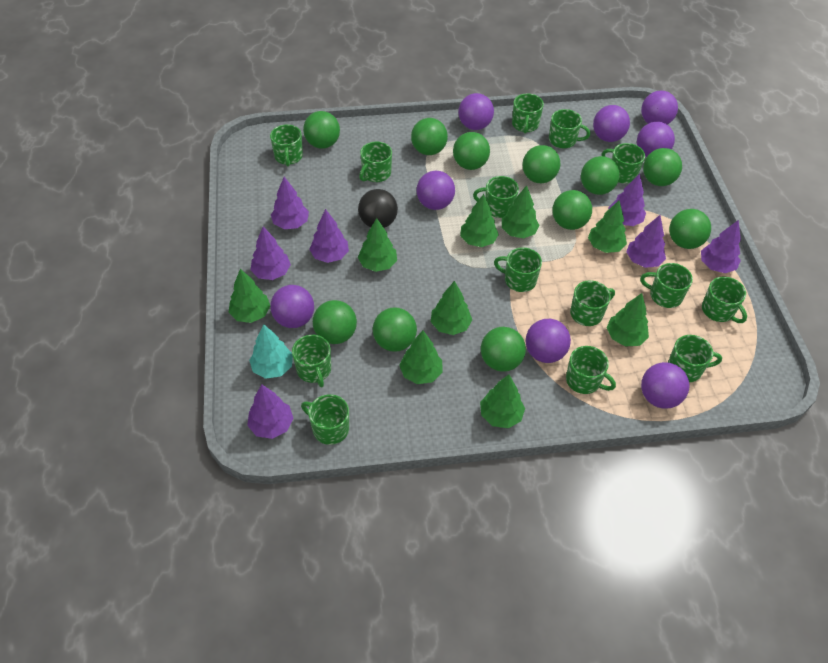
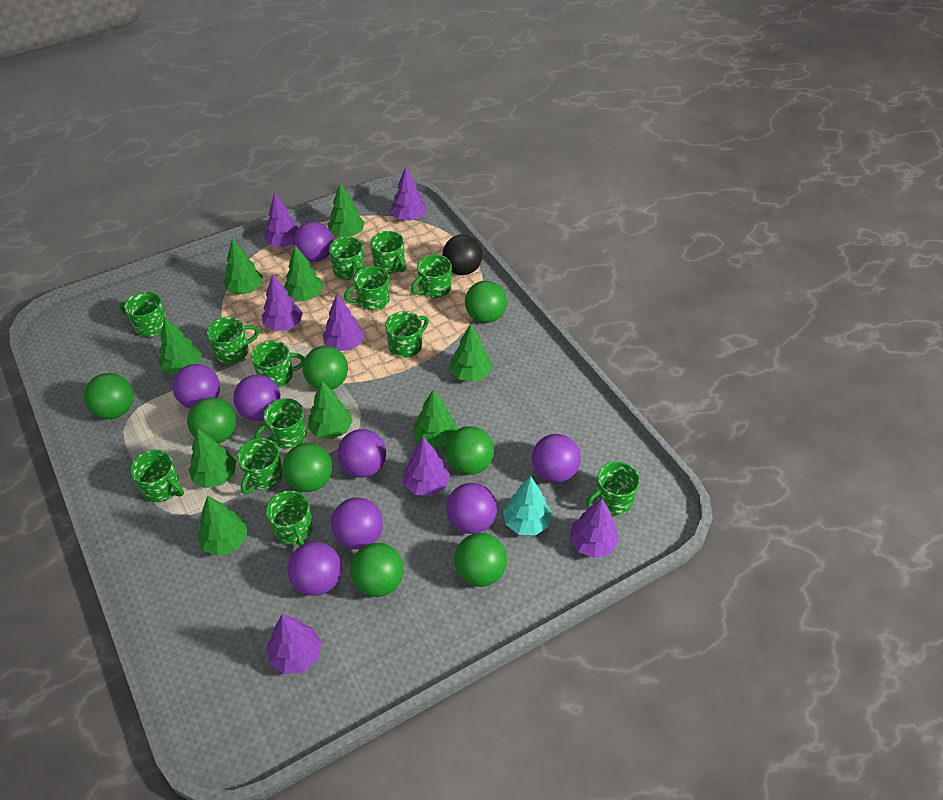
green ball: [303,111,340,149] [313,300,357,344] [373,307,417,352] [411,118,448,155] [453,132,490,170] [481,327,526,372] [522,145,560,183] [552,190,592,230] [581,156,620,195] [643,148,682,186] [669,209,711,249] = 11 -> [84,373,133,419] [187,397,236,444] [282,443,332,492] [303,346,348,390] [350,543,404,597] [446,426,494,475] [454,533,507,587] [465,281,507,323] = 8
green mug: [270,125,303,167] [292,335,331,387] [301,394,349,445] [359,142,392,182] [473,176,519,218] [494,248,542,292] [512,94,544,134] [549,109,590,148] [566,346,616,394] [570,280,615,326] [602,143,645,184] [640,263,693,308] [668,335,722,382] [702,277,747,323] = 14 -> [119,291,167,337] [130,450,184,502] [207,317,259,363] [237,438,283,494] [251,340,305,387] [254,398,307,449] [266,491,313,547] [329,237,364,280] [344,266,390,310] [370,231,406,274] [385,311,429,358] [411,254,452,298] [586,462,640,515] = 13

